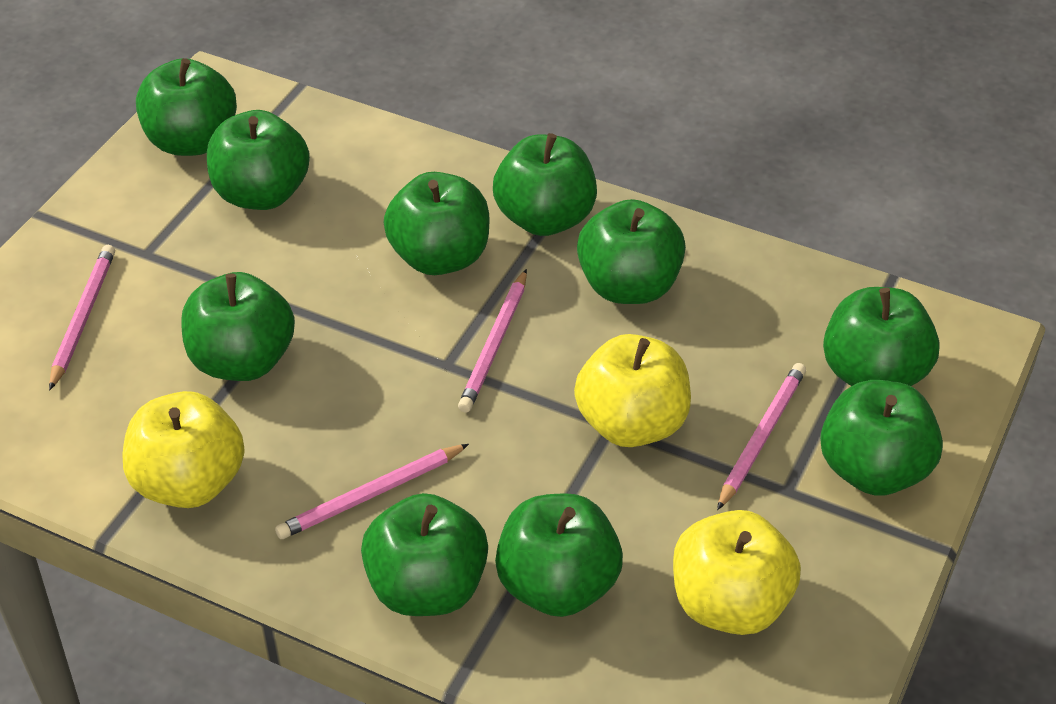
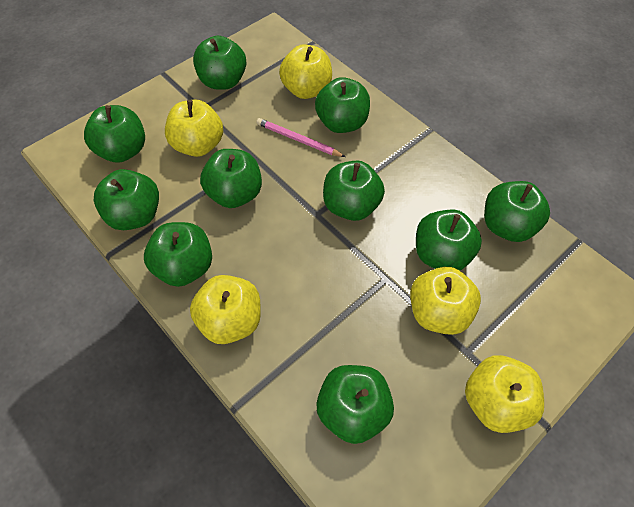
pink pencil: [49,245,115,390] [275,444,469,539] [458,269,527,413] [717,363,806,510] = 4 -> [256,118,345,157] = 1
yellow apple: [122,391,245,508] [574,334,691,447] [673,510,801,635] = 3 -> [165,99,223,157] [190,275,261,344] [279,44,332,99] [410,267,481,335] [465,355,544,433] = 5

